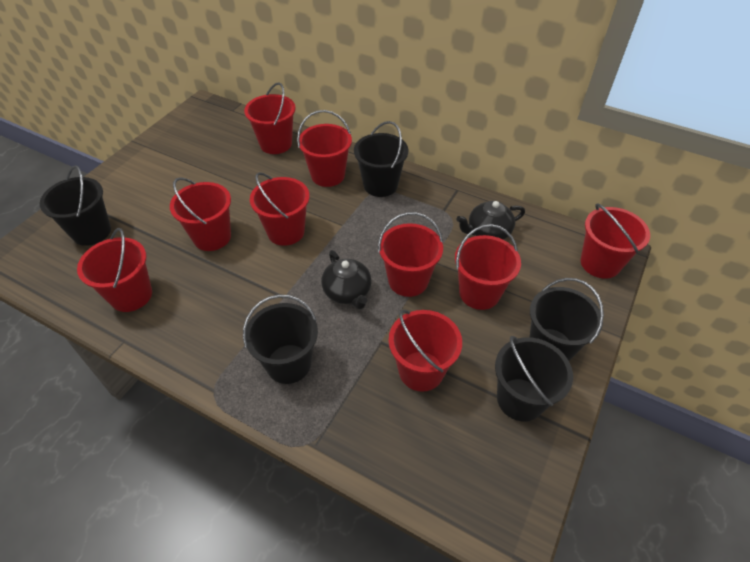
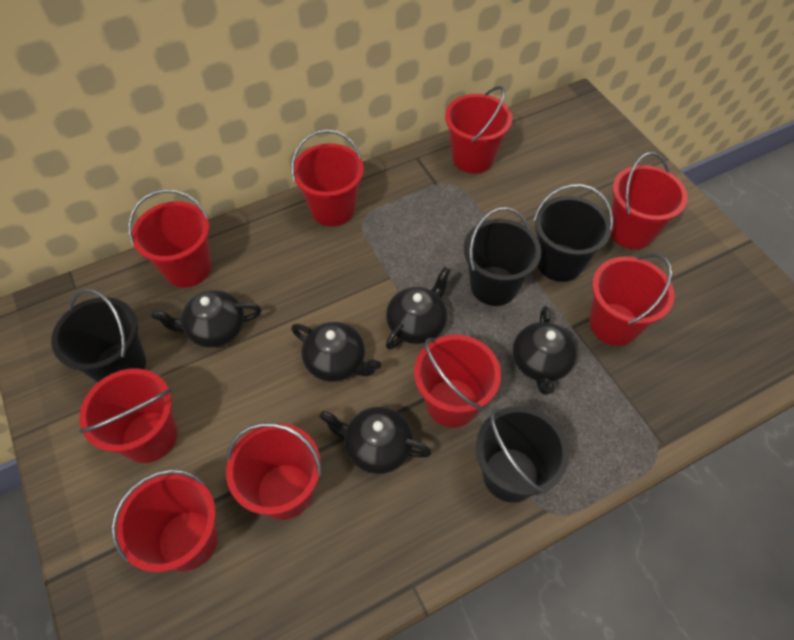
black bucket: [40,165,111,246] [243,294,318,384] [354,121,408,197] [495,336,573,421] [530,278,604,361] = 5 -> [51,288,146,382] [464,207,541,306] [476,406,569,503] [534,184,614,282] = 4
black teapot: [321,250,371,309] [456,201,525,240] = 2 -> [151,290,261,348] [291,322,381,382] [320,407,432,474] [386,267,451,350] [513,306,577,395] = 5

